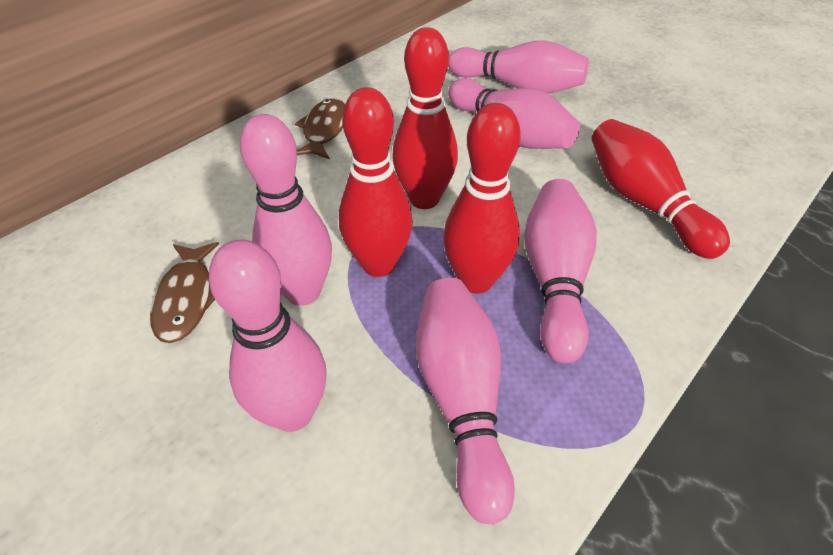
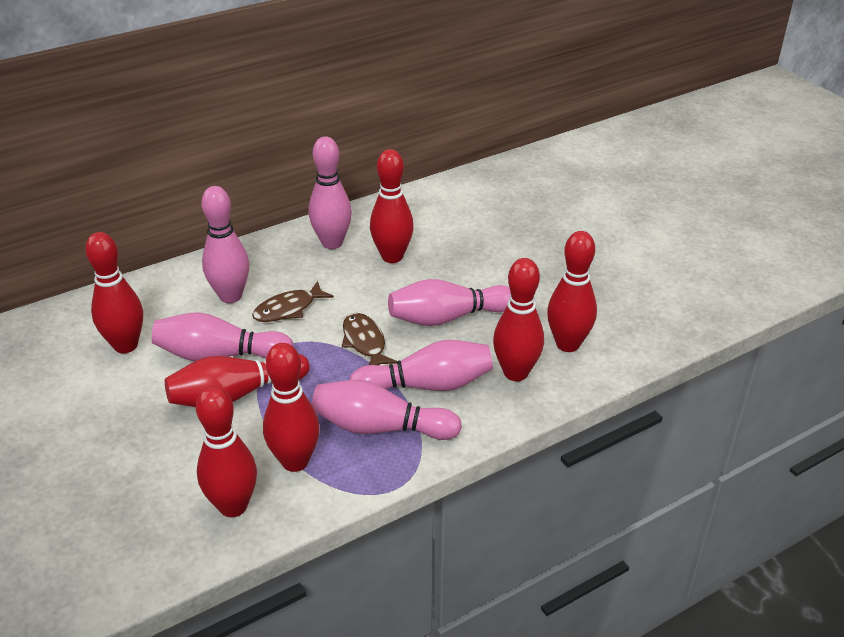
red bowling pin: [339,87,413,277] [392,27,458,209] [443,103,521,294] [591,119,730,259] = 4 -> [85,232,143,353] [165,354,309,407] [196,386,257,517] [263,343,320,472] [370,149,414,263] [493,258,544,381] [547,231,597,352] = 7

